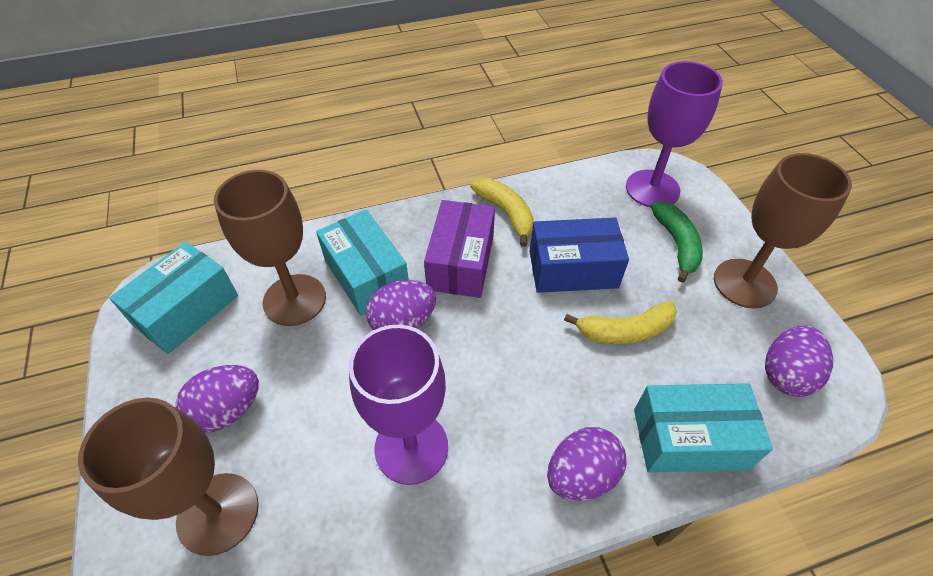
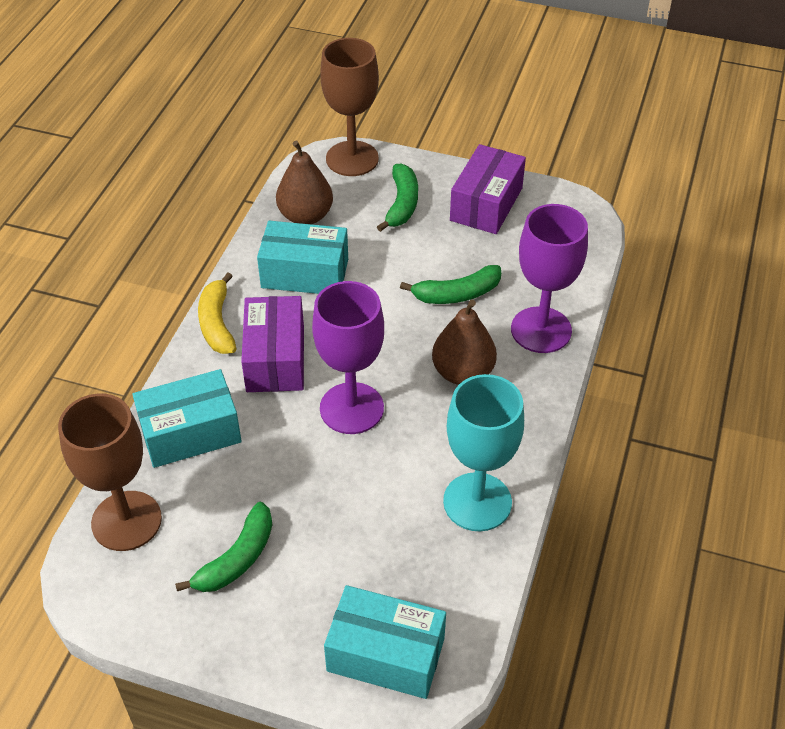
blue box: [530,218,629,293] = 1 -> none = 0
brown goblet: [78,398,259,556] [214,170,326,326] [714,153,852,308] = 3 -> [58,393,162,551] [320,38,379,176] = 2
brown pear: none = 0 -> [276,141,333,224] [432,300,497,385] = 2
green banana: [651,201,703,283] = 1 -> [175,502,273,592] [377,164,418,232] [400,265,501,304] = 3
purple box: [424,200,495,298] = 1 -> [241,296,304,392] [450,144,526,234] = 2
purple egg: [175,365,259,433] [366,280,436,330] [547,427,627,501] [765,325,833,397] = 4 -> none = 0
turquoise goblet: none = 0 -> [443,374,524,532] = 1
yellow banana: [470,178,534,247] [564,302,677,344] = 2 -> [198,272,236,354] = 1

